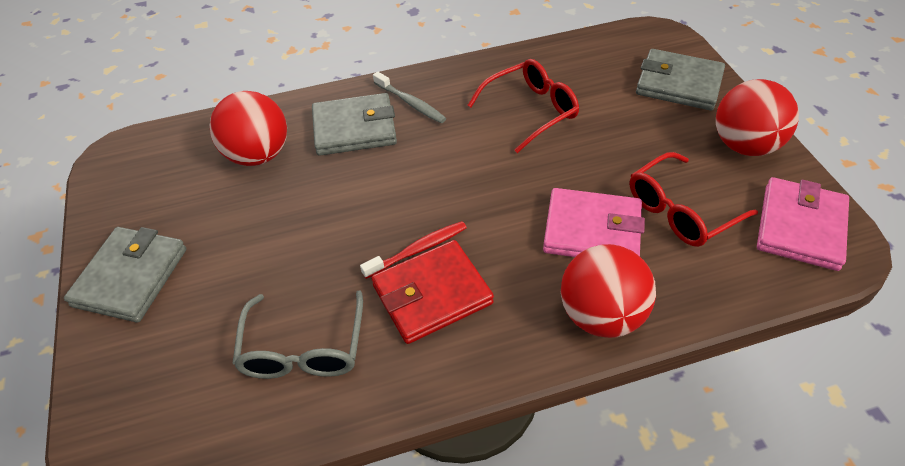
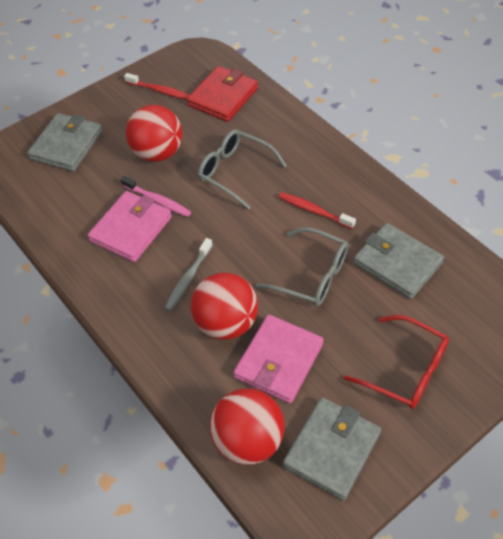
grey glasses: [232,290,363,379] = 1 -> [198,129,287,210] [255,227,349,307] = 2
pink toothbrush: none = 0 -> [121,176,191,217] = 1
red glasses: [467,59,579,153] [630,152,758,247] = 2 -> [344,315,449,409] = 1
red toothbrush: [360,221,467,279] = 1 -> [124,73,189,100] [278,192,356,229] = 2

